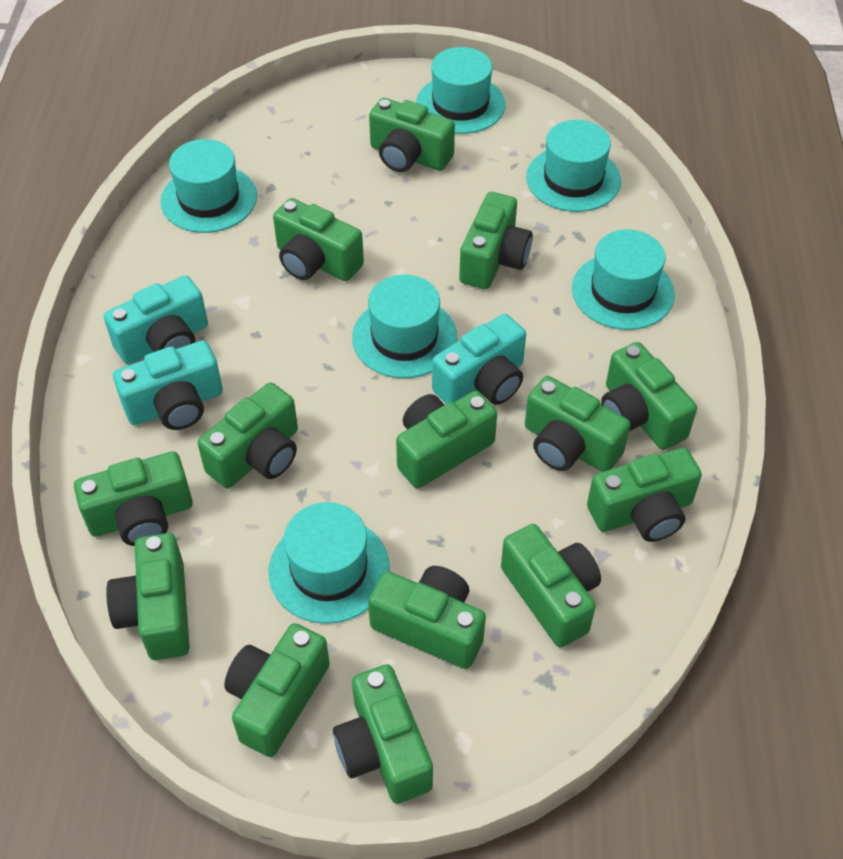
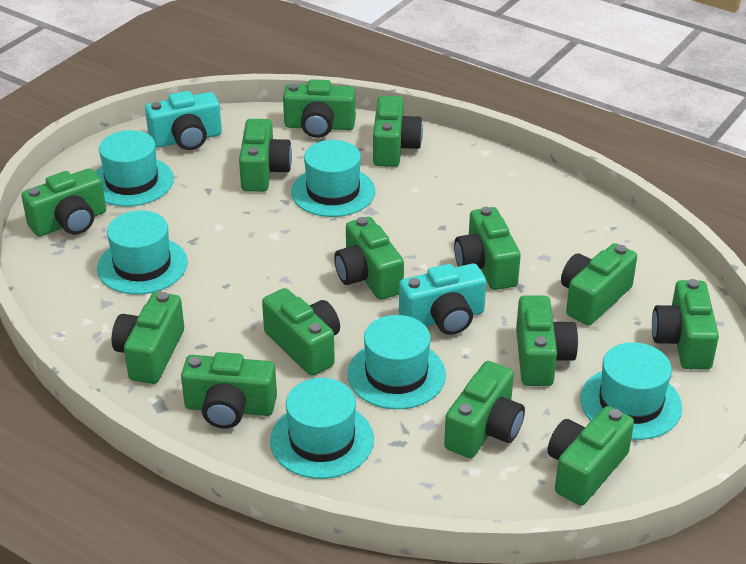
turquoise camera: [104,275,208,364] [113,340,223,430] [432,314,526,405] = 3 -> [145,91,222,150] [399,264,486,335] = 2

